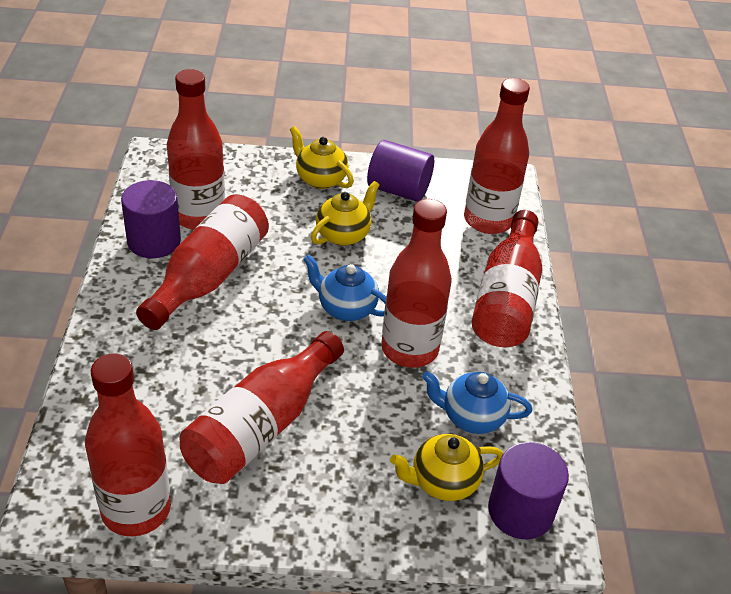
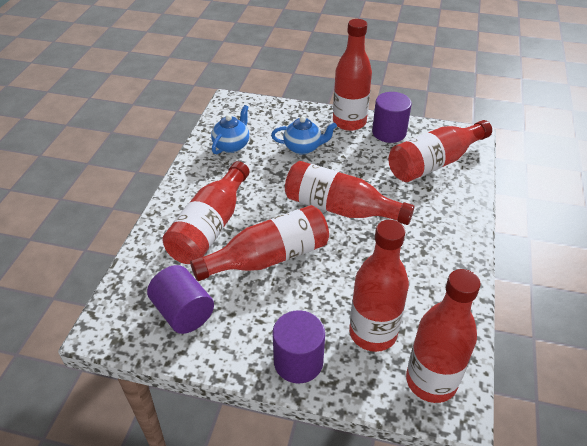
yellow teapot: [290,126,354,189] [311,181,380,246] [390,434,503,501] = 3 -> none = 0

